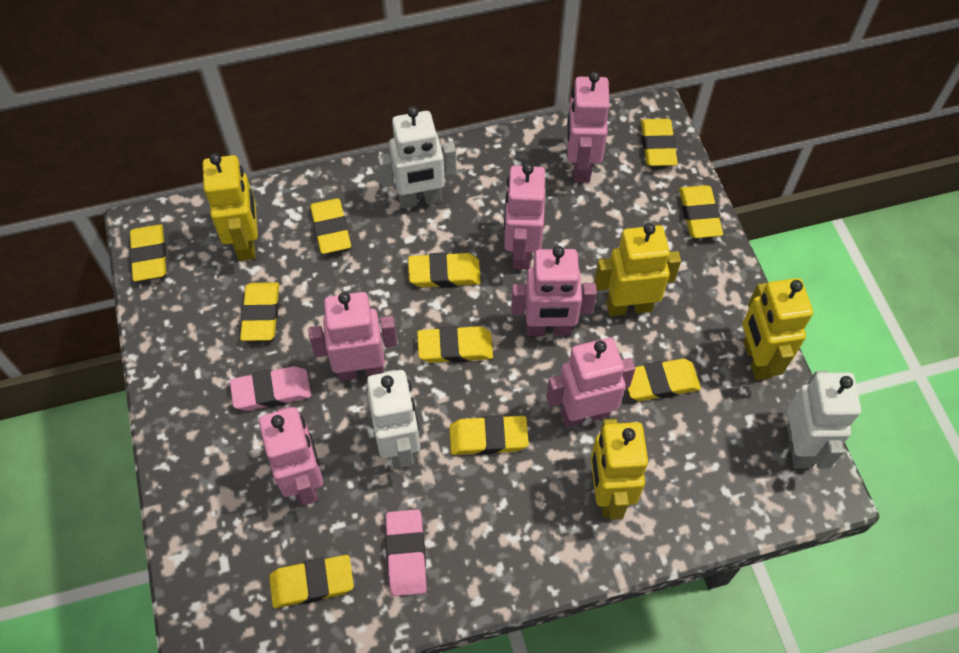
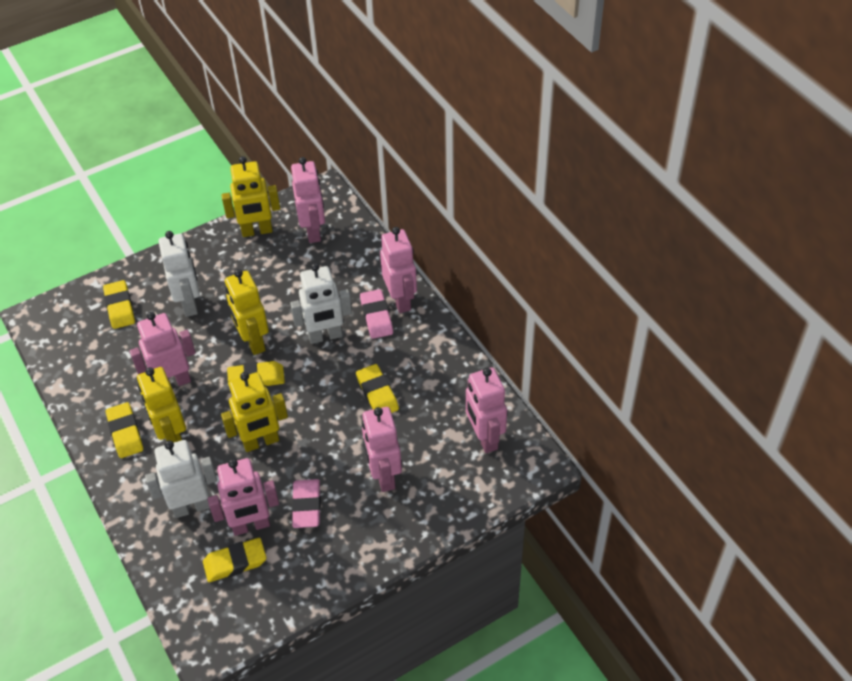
yellow eraser: [129,224,166,281] [240,282,279,341] [269,555,354,608] [310,198,351,254] [408,253,481,288] [417,326,493,363] [449,415,529,455] [627,359,701,401] [641,119,678,166] [679,185,723,238] = 10 -> [103,280,135,329] [106,402,143,458] [203,538,266,582] [227,361,285,387] [356,364,399,413] = 5

